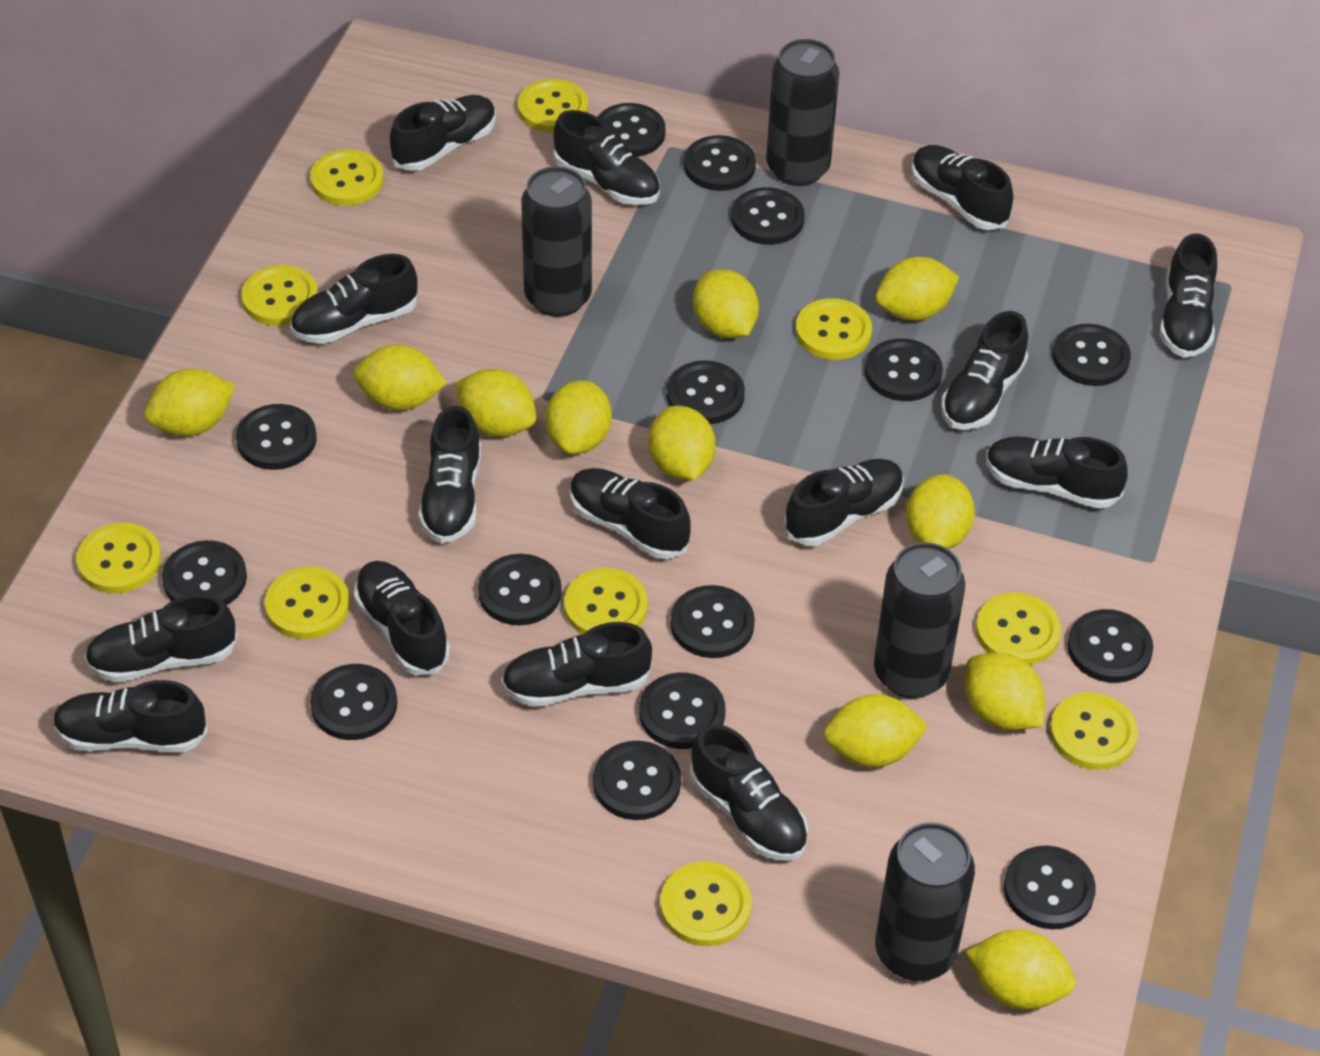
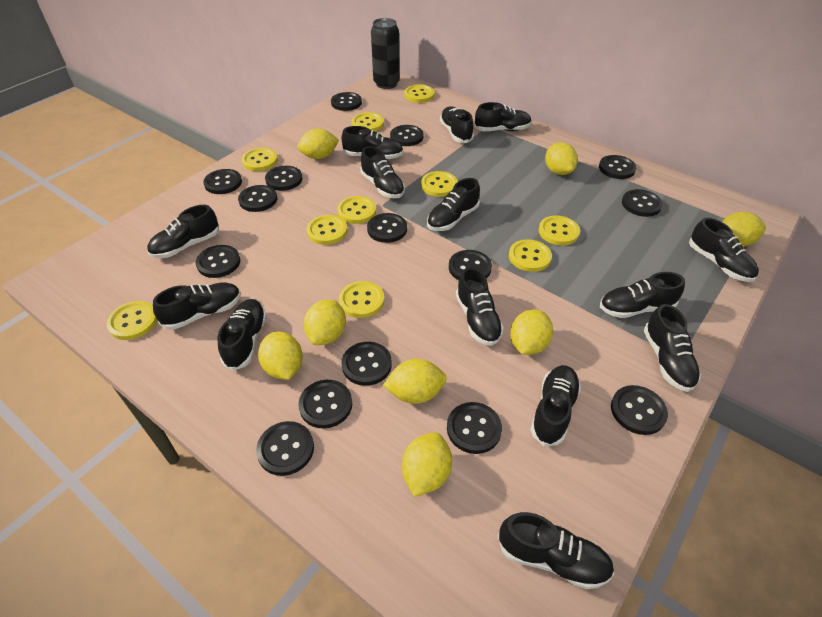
black can: [521,166,592,317] [766,39,839,186] [874,542,965,699] [875,822,975,981] = 4 -> [371,18,400,89] = 1
black shoe: [53,680,208,752] [84,594,238,682] [290,254,418,344] [354,561,450,675] [390,95,496,171] [418,405,481,543] [501,622,652,707] [553,110,660,205] [570,468,691,559] [689,724,808,861] [784,459,904,546] [911,145,1013,230] [941,311,1028,430] [986,436,1128,509] [1160,233,1217,358] = 15 -> [147,205,219,258] [153,282,241,330] [218,299,267,371] [341,126,403,159] [360,146,405,198] [427,178,480,231] [440,106,474,143] [456,267,504,346] [474,102,532,131] [498,512,614,590] [530,365,581,446] [600,272,685,318] [644,304,701,392] [689,218,759,282] = 14
yellow lemon: [144,369,235,436] [353,345,447,411] [455,369,537,437] [545,380,612,454] [648,406,716,480] [693,269,759,338] [824,694,928,767] [876,257,959,321] [906,474,975,549] [965,653,1045,730] [965,929,1076,1010] = 11 -> [258,332,302,380] [297,129,339,159] [304,300,346,345] [383,359,447,404] [402,432,452,497] [510,309,553,355] [545,142,578,175] [722,212,766,247] = 8

